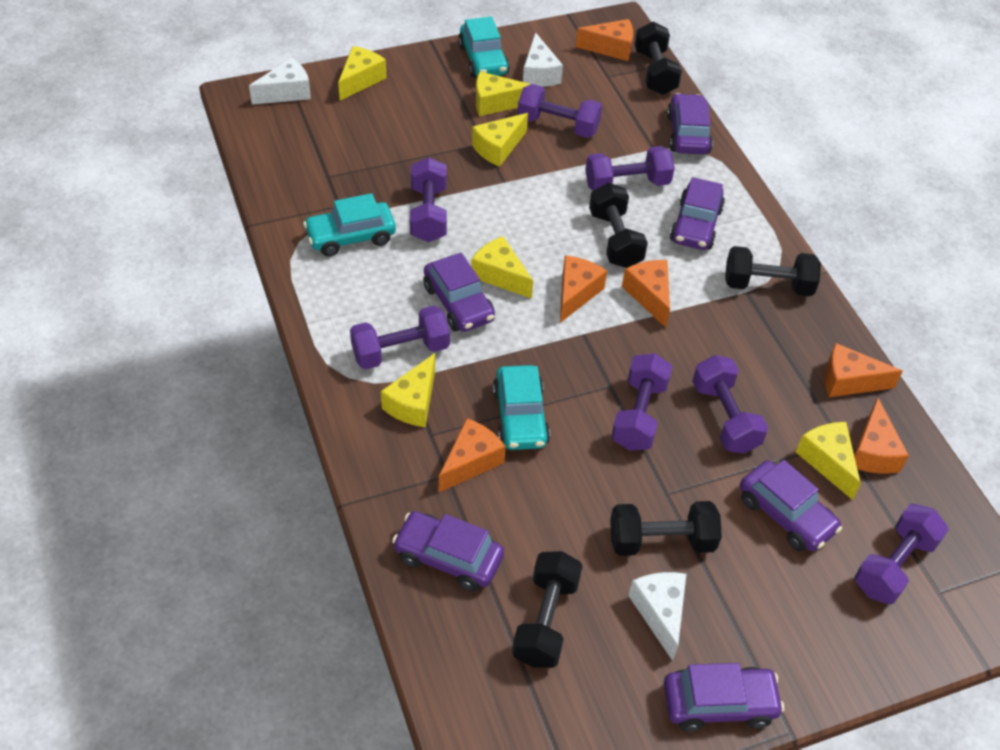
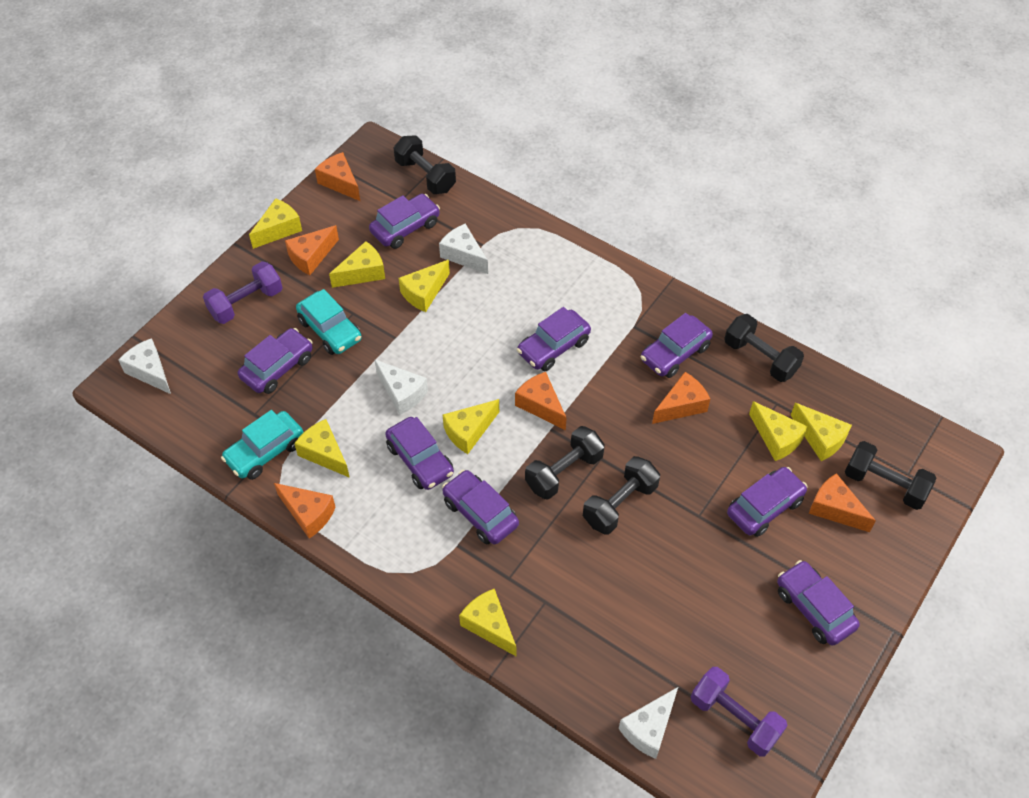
purple car: [392,511,504,591] [423,253,495,332] [664,663,784,731] [667,93,713,154] [670,177,725,250] [740,460,842,552] = 6 -> [238,328,313,394] [369,194,440,249] [385,417,454,490] [442,470,519,545] [517,307,591,371] [641,313,713,378] [727,467,808,537] [777,560,860,646] = 8
purple dumbbell: [350,305,450,370] [410,157,447,242] [517,84,602,138] [585,146,675,190] [611,353,673,451] [692,355,768,454] [854,504,949,604] = 7 -> [203,261,283,324] [691,667,788,757] = 2
turquoise car: [303,193,396,256] [458,16,509,78] [493,365,550,450] = 3 -> [221,410,304,480] [296,289,362,355] = 2
white cheese: [249,58,311,105] [523,32,563,87] [628,572,686,661] = 3 -> [119,338,171,394] [374,359,428,415] [439,224,488,274] [619,687,678,759] = 4
yellow cheese: [338,46,386,101] [381,353,435,427] [471,236,533,299] [472,113,528,167] [476,72,530,116] [796,422,861,500] = 6 -> [249,198,302,249] [294,419,350,478] [329,241,385,288] [399,260,450,312] [443,399,499,454] [459,589,516,656] [749,401,808,461] [791,403,852,461] = 8

